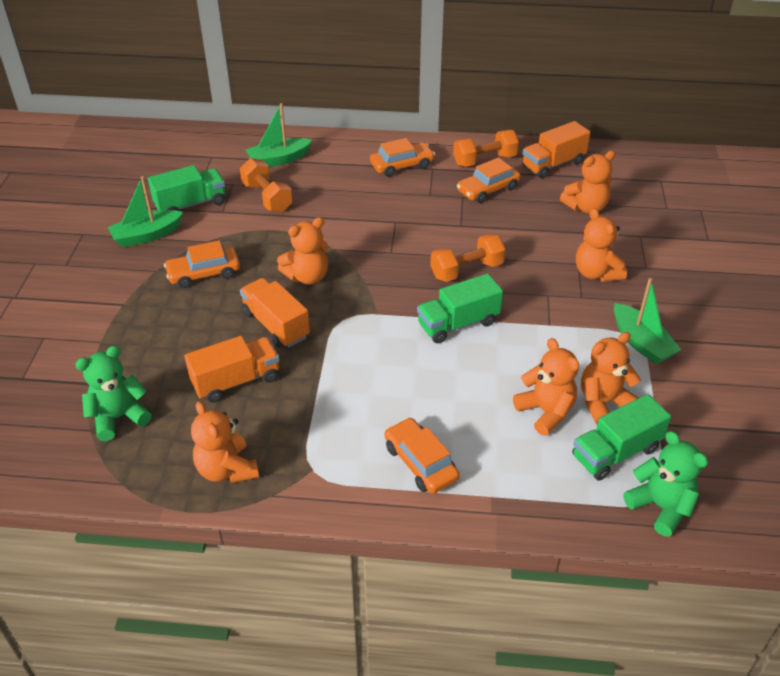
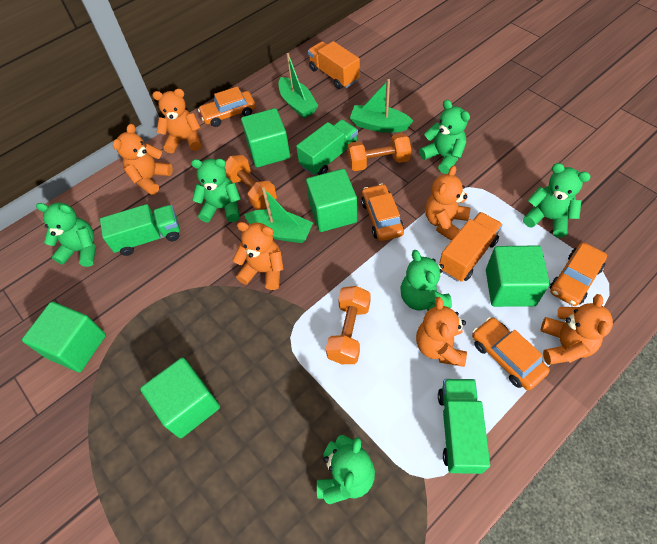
green cube: none = 0 -> [22,302,106,372] [140,357,220,438] [241,108,290,167] [306,169,357,232] [486,246,550,307] = 5
green teddy bear: [75,346,152,442] [624,431,708,537] = 2 -> [36,203,96,267] [191,159,241,223] [317,435,375,504] [400,250,452,311] [419,100,470,174] [523,163,591,238] = 6
orange truck: [185,336,280,403] [240,278,310,348] [522,121,591,178] = 3 -> [308,41,360,89] [439,212,503,282] = 2

